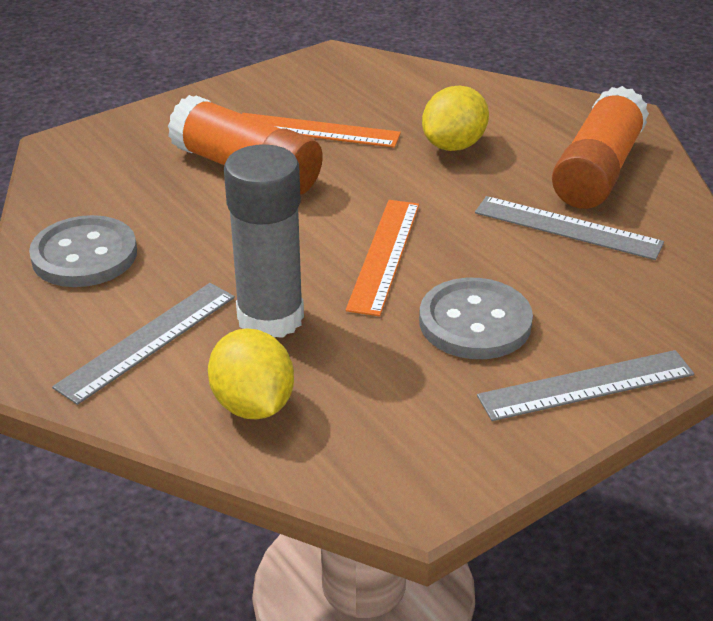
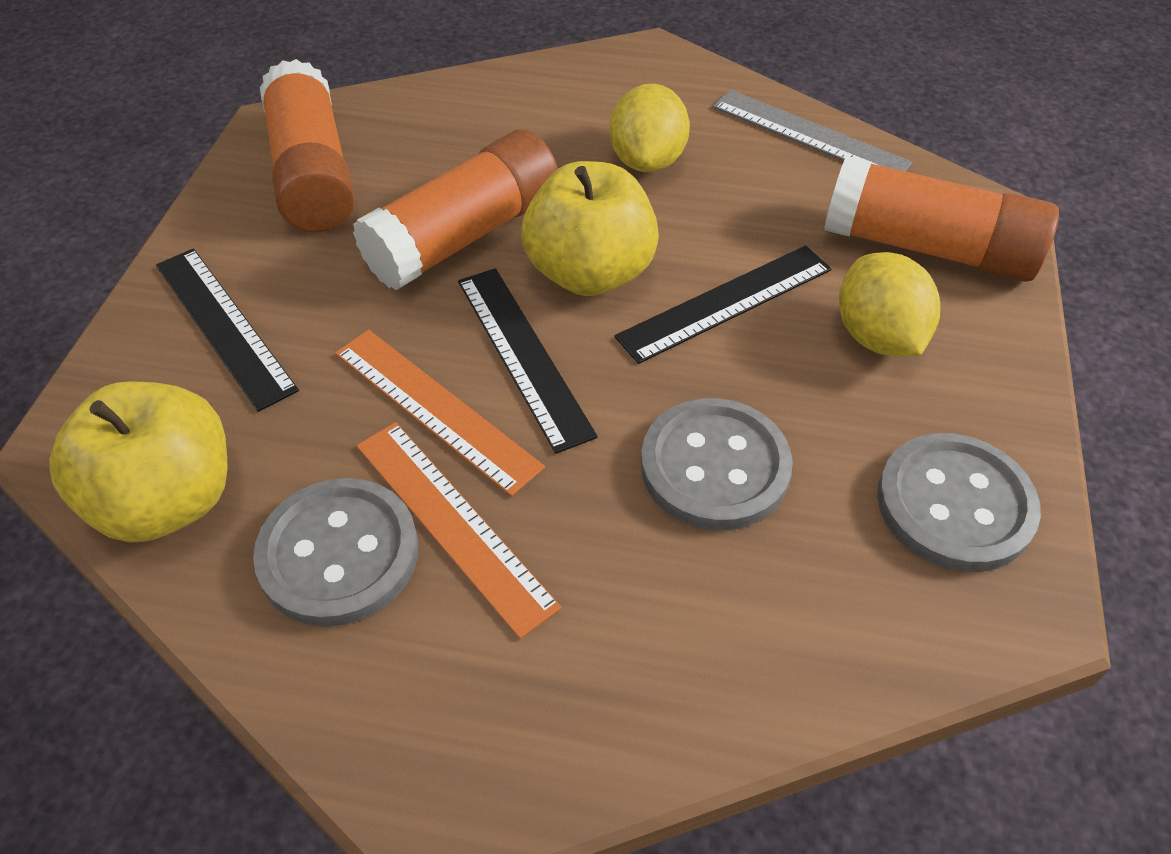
black ruler: none = 0 -> [156,249,299,412] [458,268,598,454] [615,246,832,364] = 3
grey button: [29,215,137,287] [419,278,533,359] = 2 -> [253,478,418,627] [641,398,793,530] [877,433,1041,572] = 3
grey glue stick: [224,144,304,338] = 1 -> none = 0
grey ruler: [52,283,235,405] [475,196,664,260] [477,350,694,421] = 3 -> [712,90,912,172] = 1
orange glue stick: [168,95,323,195] [552,86,649,209] = 2 -> [260,59,355,232] [353,129,558,290] [824,156,1059,282] = 3
yellow apple: none = 0 -> [49,381,228,543] [521,161,659,296] = 2

